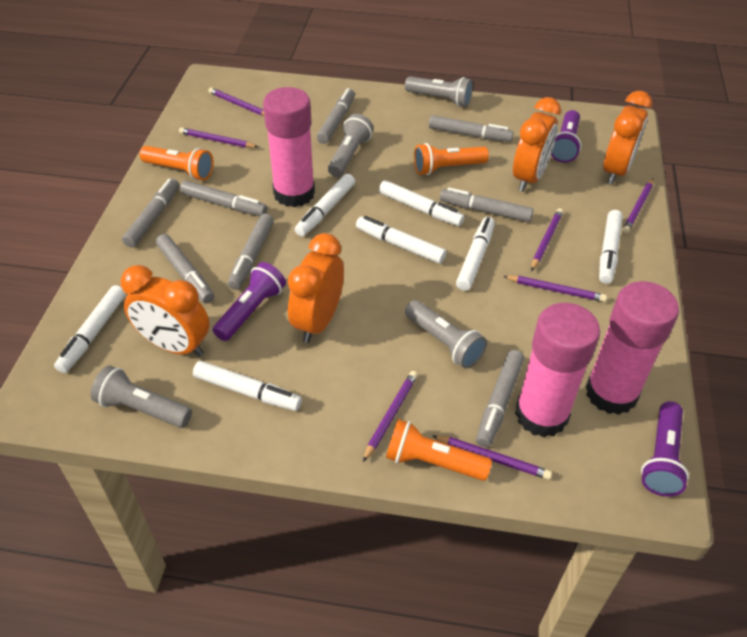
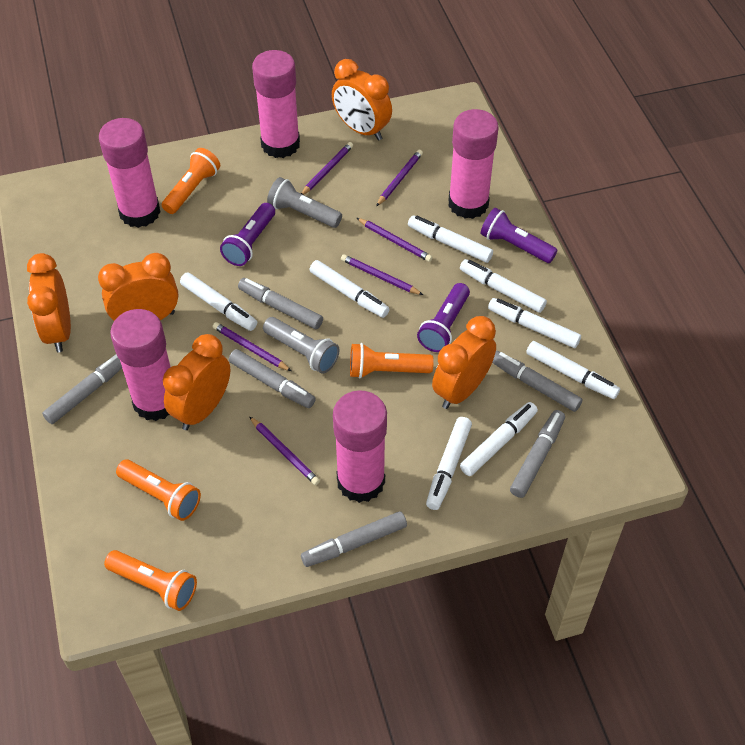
grey flashlight: [91,365,192,428] [328,114,373,177] [405,76,473,107] [405,300,487,368] = 4 -> [263,317,339,374] [267,177,342,228] = 2
grey marker: [122,179,179,248] [156,234,214,303] [180,180,267,216] [228,214,274,290] [317,88,355,144] [429,115,514,142] [440,187,534,222] [476,350,524,447] = 8 -> [42,354,122,424] [229,349,316,408] [238,278,323,329] [301,511,407,567] [492,351,583,412] [510,410,565,498] = 6
orange clock: [120,265,210,357] [288,233,344,343] [513,97,561,192] [603,91,652,184] = 4 -> [27,253,71,352] [98,253,178,321] [163,334,230,430] [332,59,392,141] [432,316,496,409] = 5
orange flashlight: [140,146,214,180] [386,419,492,481] [414,143,489,175] = 3 -> [104,550,197,611] [116,459,201,521] [162,148,220,214] [350,343,434,379] = 4
pink glue stick: [263,87,315,207] [515,303,600,437] [585,281,679,415] = 3 -> [99,118,160,228] [110,309,170,421] [252,50,300,158] [333,390,387,503] [448,109,499,219] = 5
purple pencil: [179,127,258,148] [208,87,264,116] [363,371,418,462] [432,435,552,480] [503,276,607,302] [531,208,563,271] [622,179,654,233] = 7 -> [213,322,291,371] [249,416,320,485] [301,142,353,195] [341,254,423,295] [357,218,433,262] [376,150,423,206] = 6
white marker: [54,285,126,373] [193,361,302,411] [295,174,355,236] [356,216,446,264] [379,180,464,226] [456,217,495,291] [599,210,623,284] = 7 -> [180,272,257,331] [310,260,390,318] [408,215,493,263] [426,417,472,510] [460,259,547,313] [460,402,538,476] [488,298,581,348] [526,341,620,399] = 8

